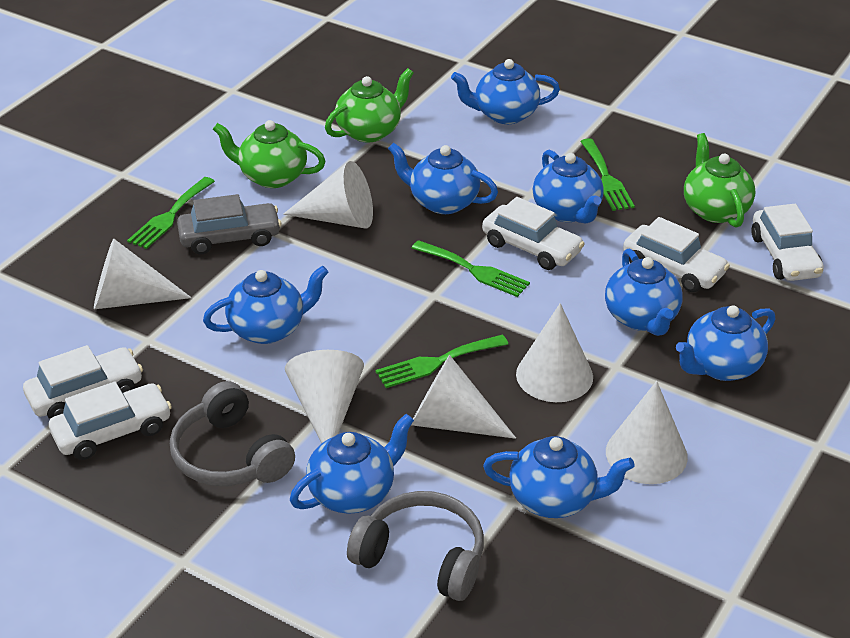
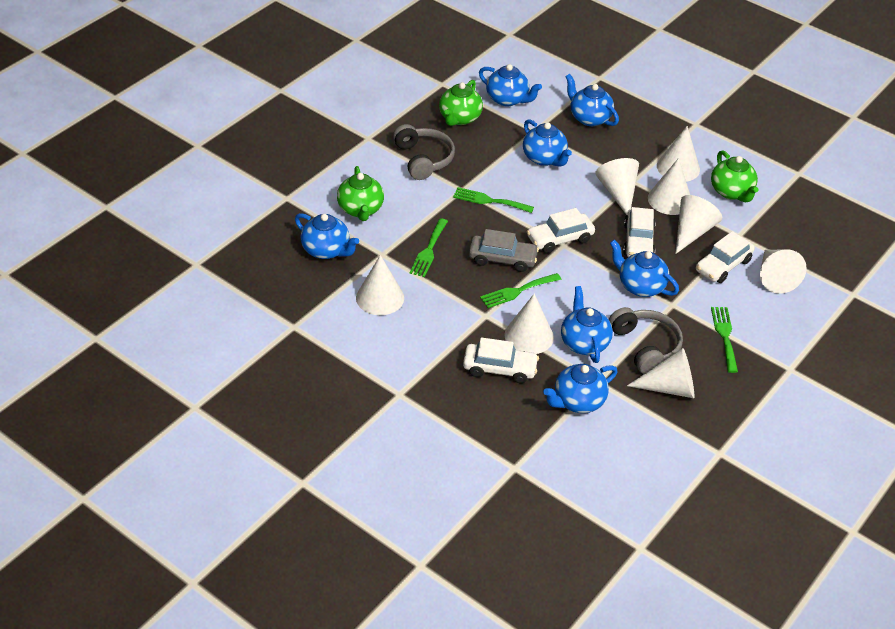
blue teapot: [203,266,328,344] [290,414,414,514] [388,142,498,214] [451,59,560,124] [483,436,635,518] [533,150,604,223] [605,249,683,336] [676,305,776,381] = 8 -> [295,213,359,259] [479,64,542,106] [523,119,572,166] [543,364,617,413] [561,286,613,363] [565,74,619,126] [610,240,679,297] = 7
white car: [23,345,143,419] [49,382,172,460] [482,197,585,270] [623,217,730,292] [751,204,824,281] = 5 -> [463,337,539,383] [527,208,595,253] [623,207,656,257] [696,231,755,283] = 4
white cone: [94,238,192,309] [283,161,373,228] [285,350,364,443] [411,355,516,439] [516,303,593,402] [606,381,688,484] = 6 -> [356,255,404,315] [504,294,554,354] [595,158,639,215] [627,348,694,398] [648,158,690,215] [657,126,700,182] [675,195,722,254] [760,249,807,294] = 8

